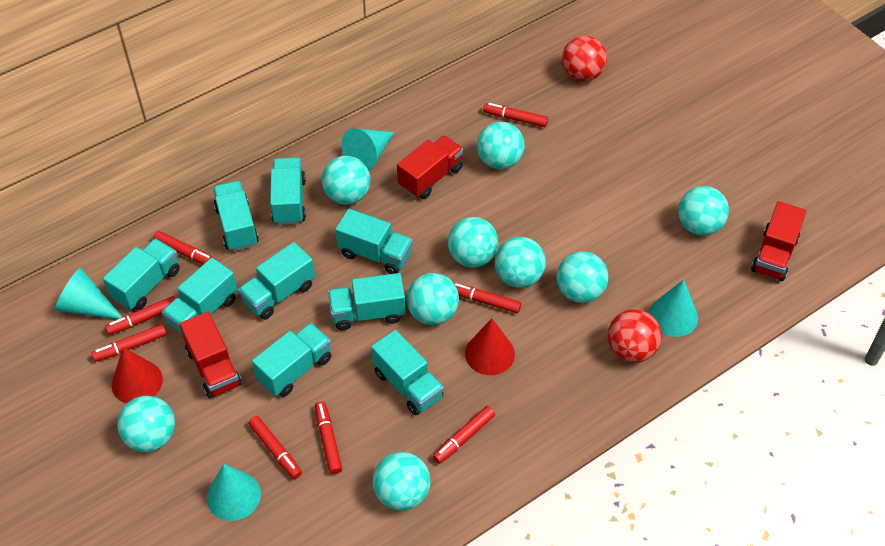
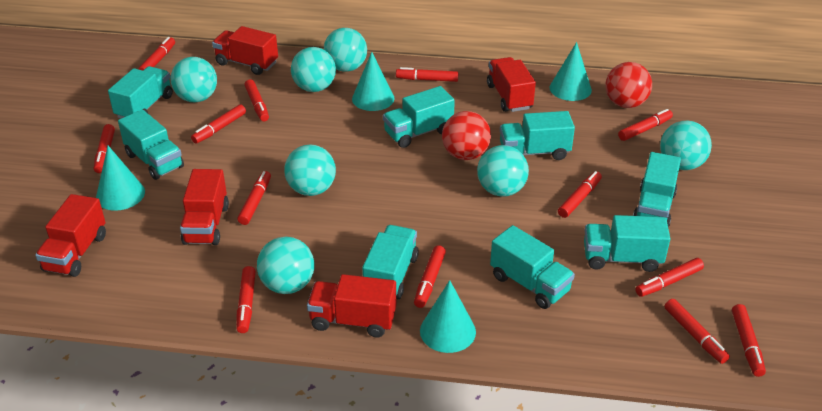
red cone: [112,347,163,403] [465,318,515,375] = 2 -> none = 0
red marker: [91,324,167,362] [105,296,176,335] [153,231,215,264] [248,416,302,479] [315,401,342,474] [433,406,495,464] [454,283,521,313] [483,103,548,127] = 8 -> [94,124,115,173] [138,37,175,70] [191,104,246,144] [236,266,256,333] [237,171,271,225] [245,80,269,122] [396,67,458,82] [414,245,446,308] [558,171,602,218] [618,109,673,141] [635,258,704,297] [664,299,730,364] [732,304,766,377] = 13
red truck: [179,312,242,398] [397,135,463,199] [751,201,806,281] = 3 -> [35,194,106,277] [180,169,229,245] [212,26,278,75] [307,274,396,338] [487,57,536,112] = 5
turquoise ball: [118,396,175,452] [322,156,371,205] [373,452,430,511] [407,273,459,325] [448,217,498,268] [477,122,525,170] [495,237,546,288] [556,251,609,303] [678,186,729,236] = 9 -> [170,57,217,102] [257,237,314,294] [284,145,336,196] [291,47,336,92] [324,28,367,72] [477,145,529,197] [660,121,712,170] = 7
turquoise truck: [103,238,180,310] [162,258,237,335] [213,181,259,251] [238,242,315,320] [252,323,331,397] [270,157,306,225] [328,273,406,330] [335,209,413,274] [371,330,444,415] = 9 -> [108,66,173,119] [118,110,184,180] [362,225,419,299] [383,86,455,148] [490,225,575,309] [500,111,575,160] [584,215,670,272] [633,152,681,227] = 8

